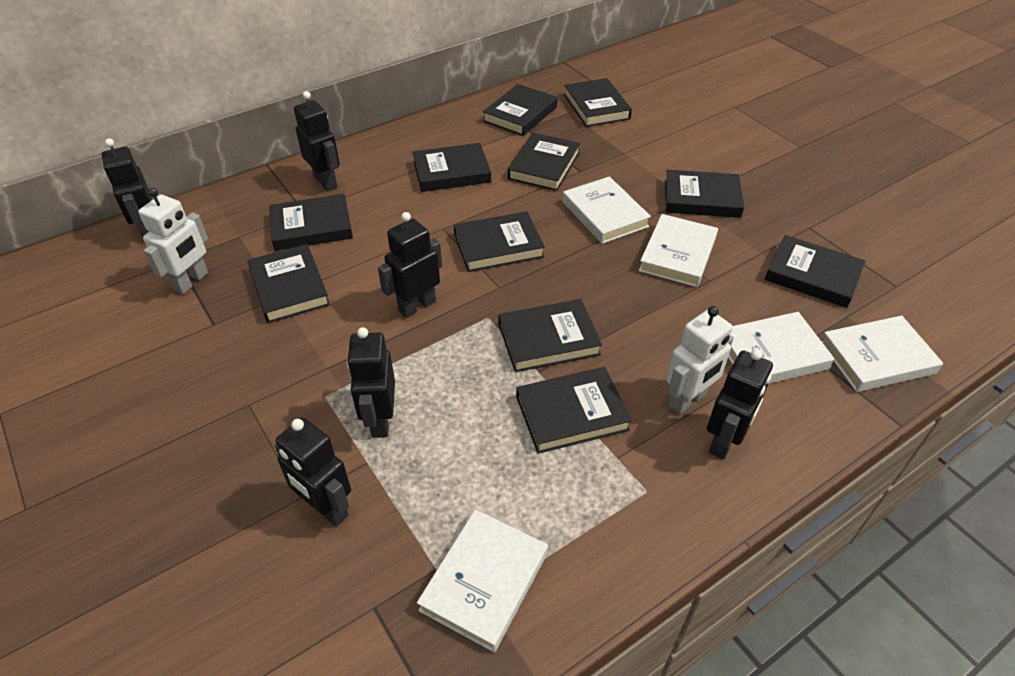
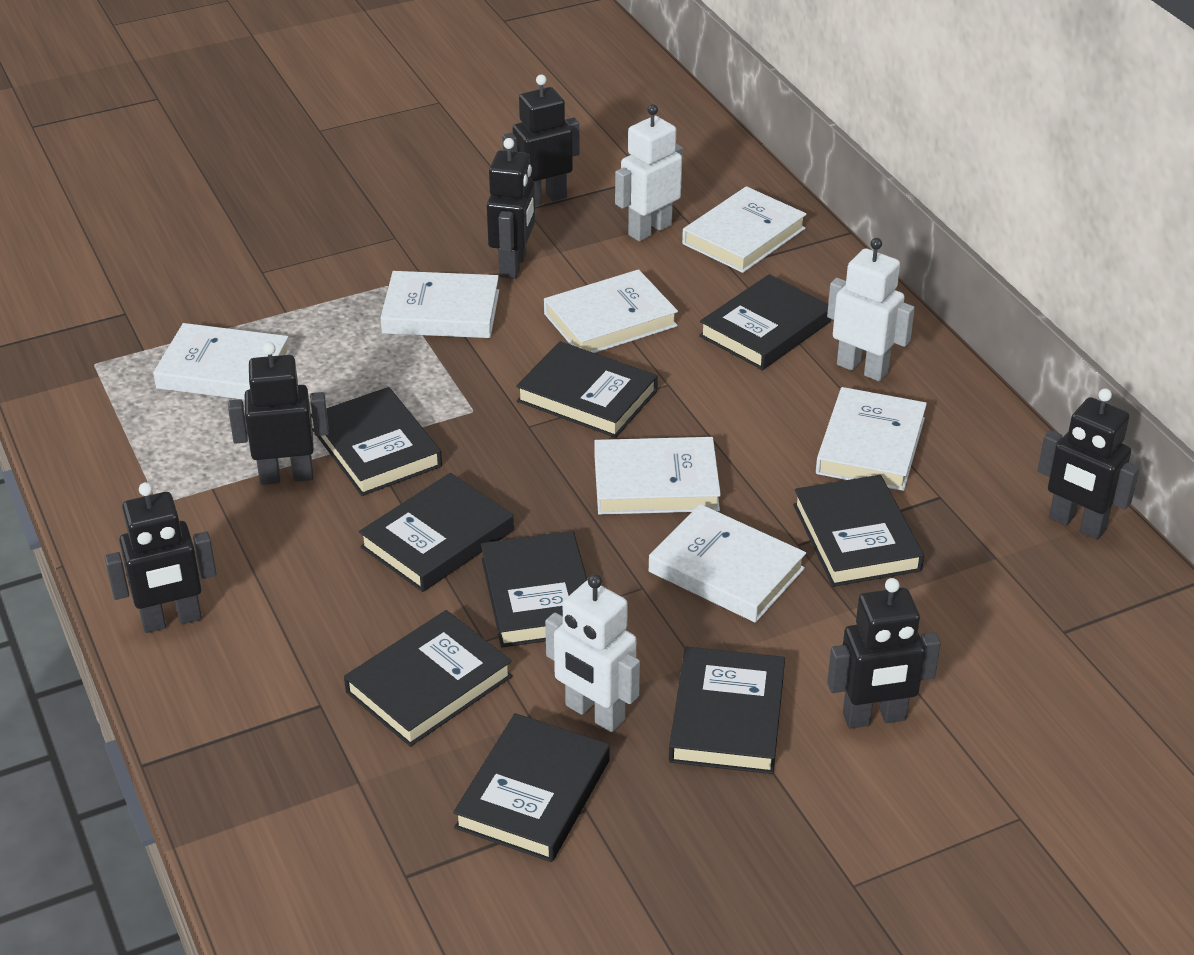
black book: [248,244,330,323] [269,194,353,251] [413,143,491,192] [454,211,545,272] [483,84,557,136] [498,299,602,372] [508,133,580,191] [516,367,632,454] [564,78,632,127] [665,170,744,218] [765,235,865,308] = 11 -> [311,387,442,496] [344,610,512,747] [359,473,514,592] [453,713,610,862] [481,531,587,647] [516,341,658,438] [669,647,785,774] [699,274,831,370] [793,475,924,587] = 9
white book: [417,509,548,652] [563,176,651,244] [639,214,718,287] [728,312,834,384] [821,316,943,392] = 5 -> [153,323,290,400] [381,271,499,338] [544,269,678,353] [594,437,721,515] [649,504,806,623] [682,186,807,273] [816,387,927,491] = 7
white robot: [138,187,208,294] [666,306,734,414] = 2 -> [545,574,640,732] [615,104,683,241] [827,238,915,381] = 3

